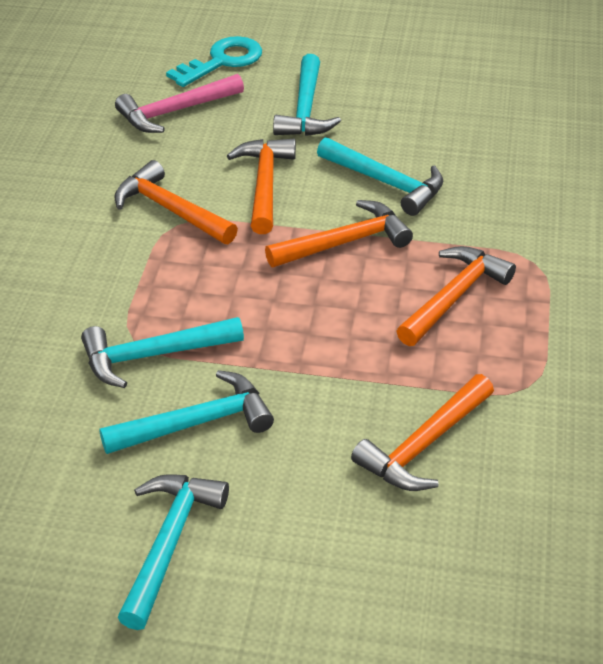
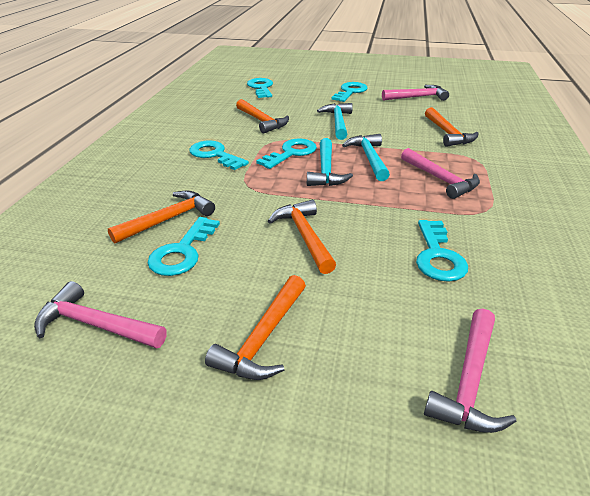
pink hammer: [115,74,244,133] = 1 -> [34,281,167,349] [382,85,449,101] [401,148,480,199] [424,309,516,433] = 4
turquoise hammer: [81,317,244,388] [99,370,274,454] [118,474,229,630] [273,54,341,136] [317,137,443,216] = 5 -> [307,138,353,186] [317,103,353,140] [342,134,390,181] = 3
turquoise key: [166,36,262,87] = 1 -> [148,217,220,276] [189,141,249,170] [247,78,273,98] [256,138,317,169] [331,82,368,102] [416,220,468,282] = 6

